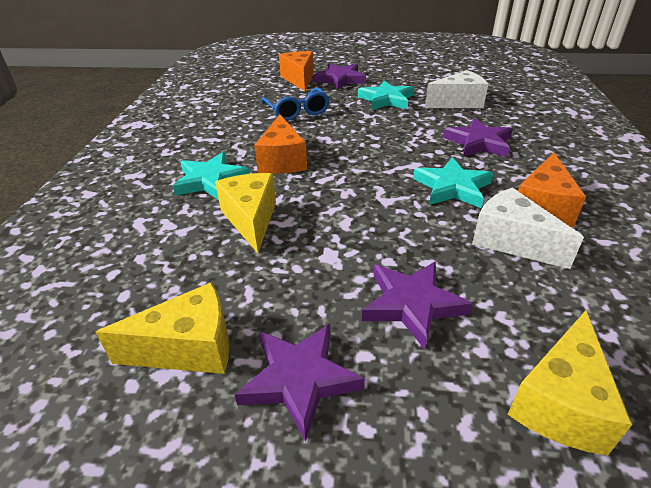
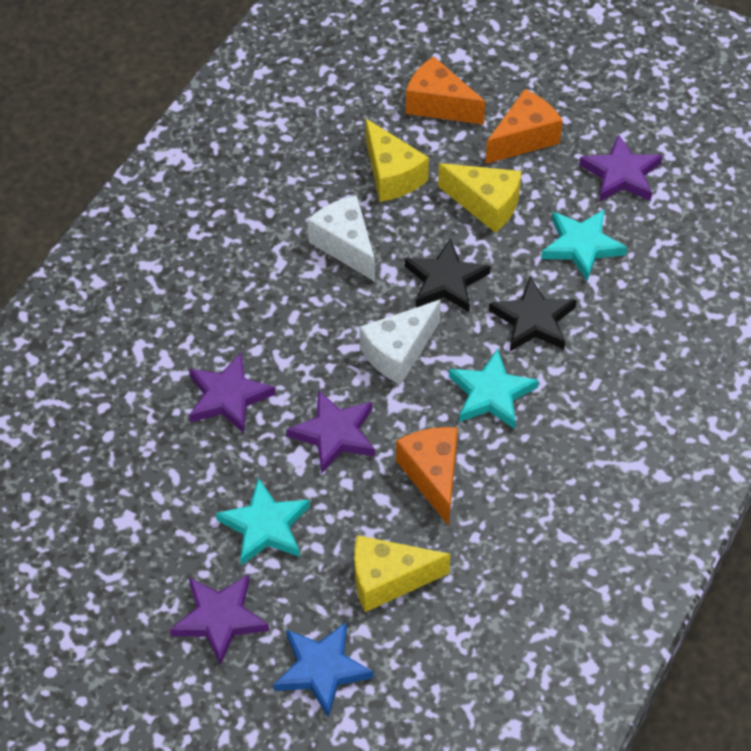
black star: none = 0 -> [405,238,491,312] [489,277,577,351] = 2
blue glasses: [261,88,330,121] = 1 -> none = 0
blue star: none = 0 -> [273,622,373,717] = 1

